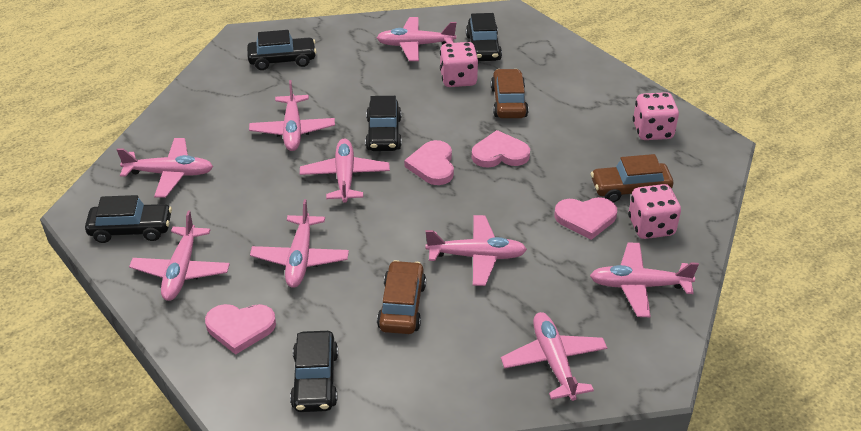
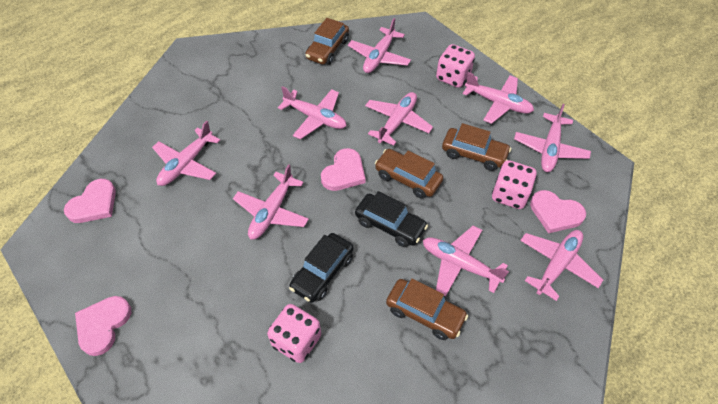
black car: [85,195,172,243] [247,30,317,70] [290,331,338,412] [365,96,402,151] [466,13,502,61] = 5 -> [289,233,354,303] [355,191,428,247] = 2
brown car: [377,260,426,334] [491,69,529,118] [591,154,673,202] = 3 -> [305,18,349,65] [375,149,443,199] [386,278,468,340] [442,123,511,171] = 4

